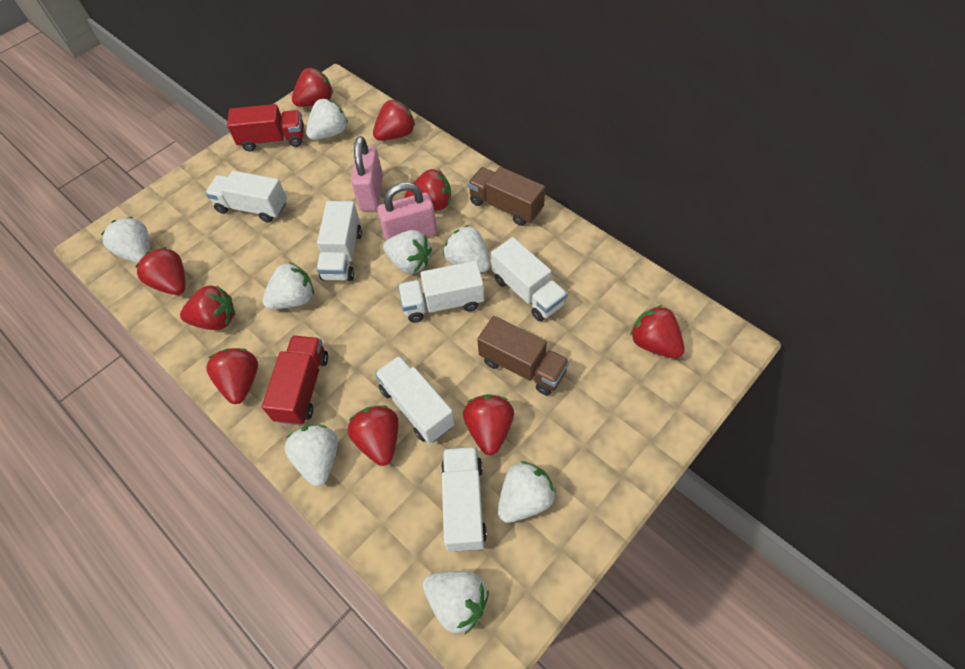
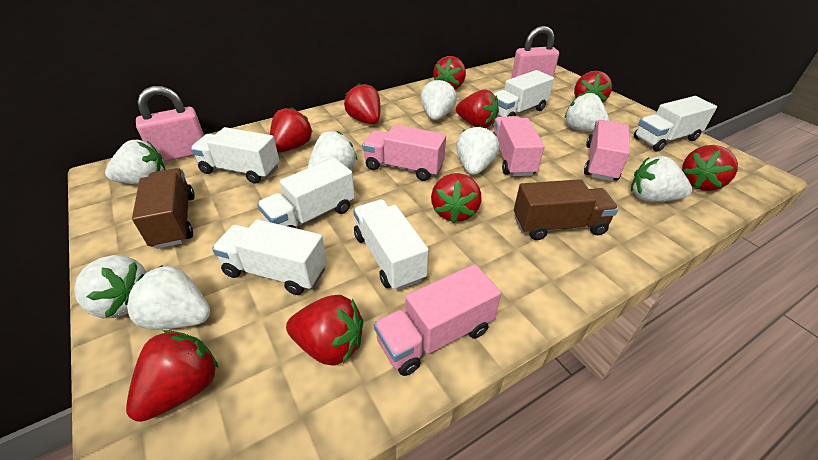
pink truck: none = 0 -> [362,125,446,181] [374,264,501,376] [493,116,545,176] [584,120,630,181] = 4
red truck: [227,104,304,152] [262,336,328,425] = 2 -> none = 0

